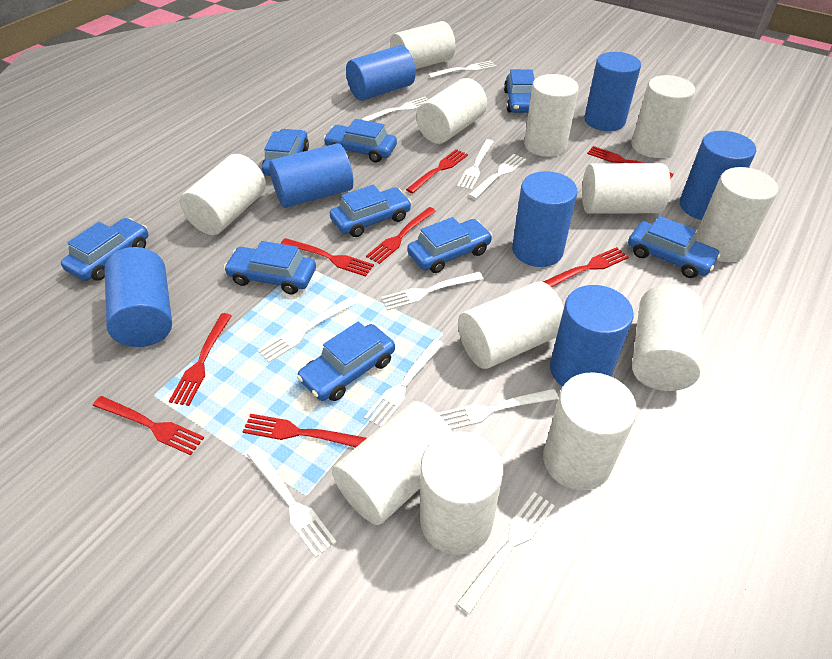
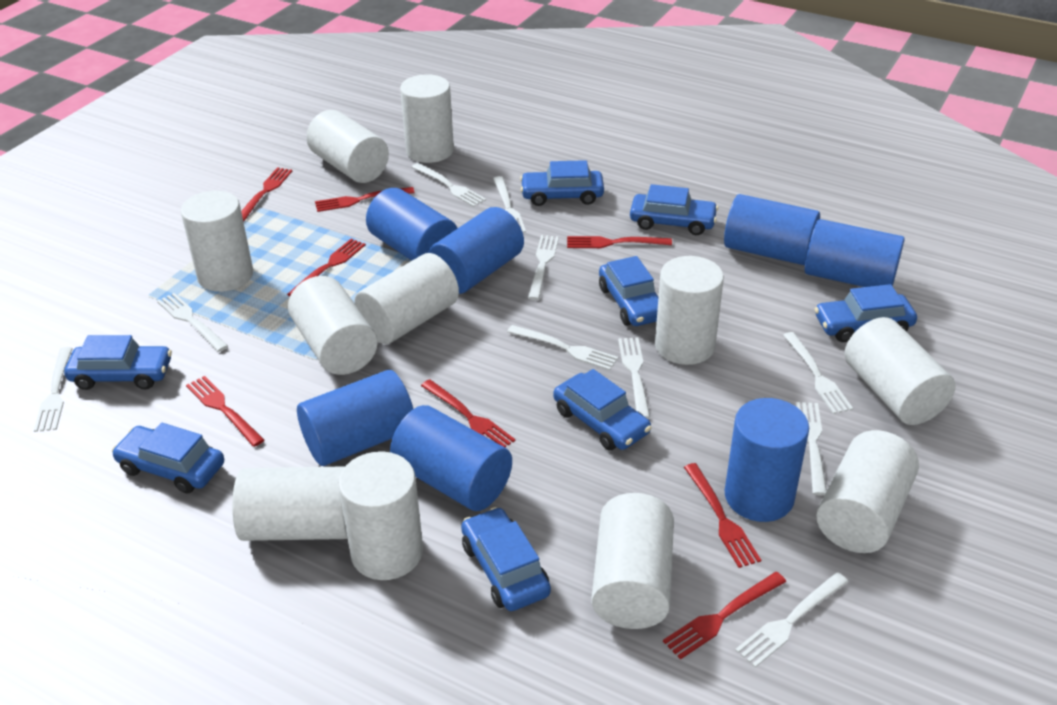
blue car: [61,218,148,281] [224,241,316,294] [262,129,309,176] [297,322,395,401] [323,119,397,163] [330,185,412,237] [407,217,492,273] [504,69,535,113] [628,216,721,278] = 9 -> [64,335,172,390] [112,423,224,494] [461,507,551,611] [520,160,604,206] [553,369,651,451] [599,256,658,326] [630,184,718,235] [815,284,917,342] = 8
white cylinder: [180,154,266,235] [332,401,452,525] [390,21,456,69] [416,78,487,144] [420,431,503,555] [458,281,564,369] [524,74,579,157] [543,372,637,491] [582,163,671,214] [631,75,695,158] [632,284,703,391] [695,167,778,262] = 12 -> [181,191,253,292] [232,466,348,541] [288,276,378,375] [307,110,389,183] [338,451,423,580] [354,253,459,344] [400,74,454,163] [591,493,674,629] [655,256,724,365] [816,430,919,553] [845,317,956,425] = 11

